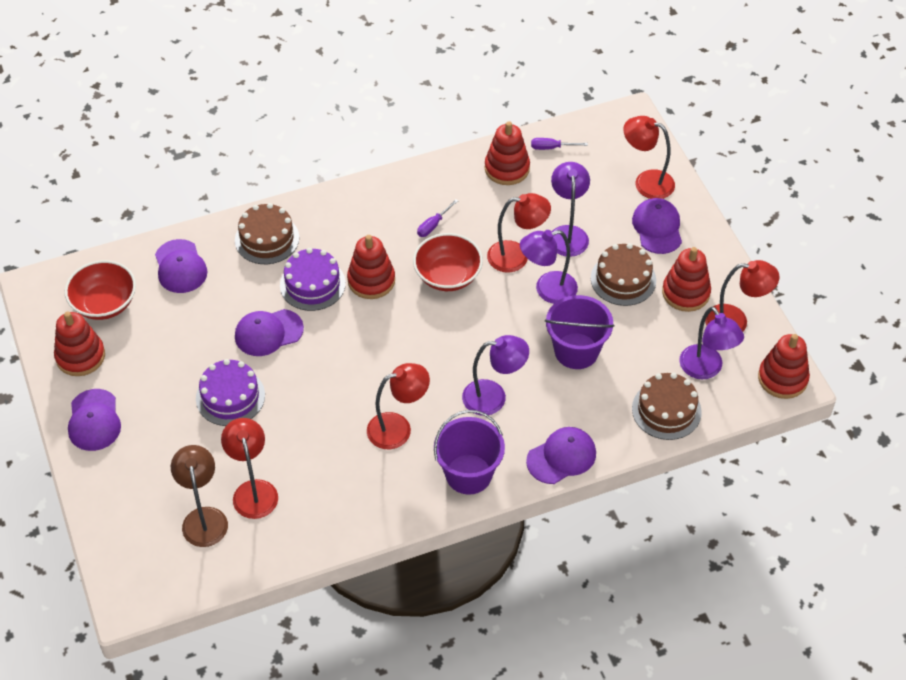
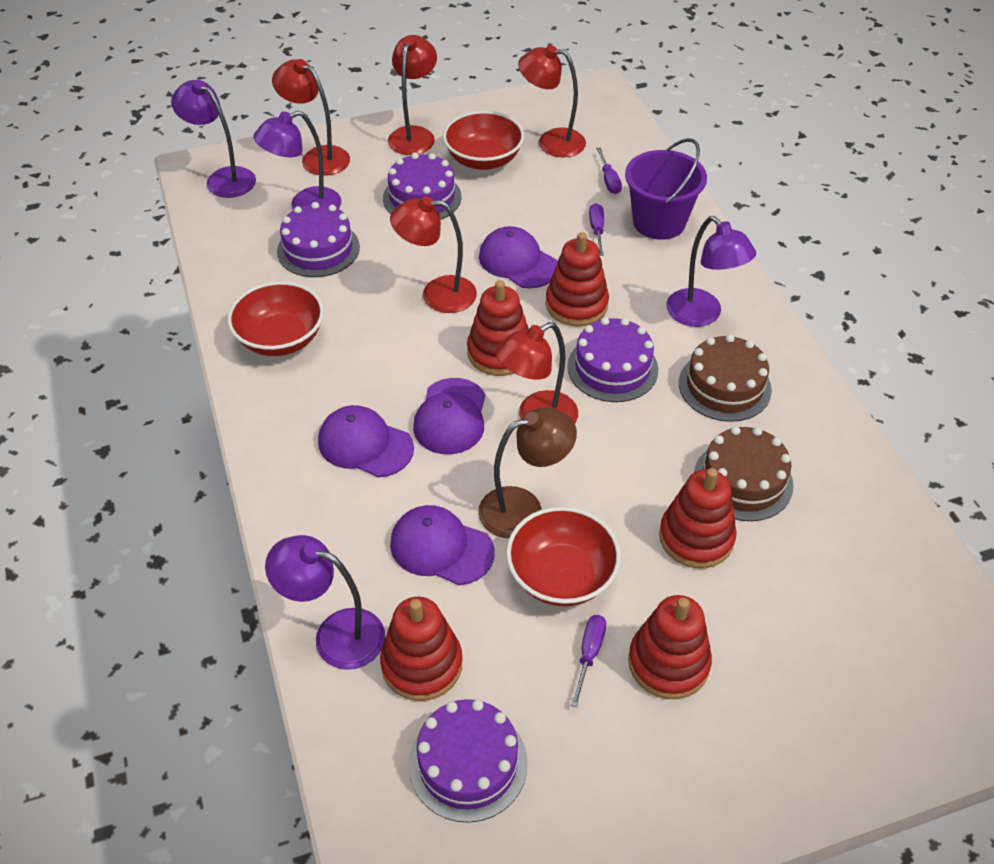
brown cake: [235,203,299,264] [591,243,656,306] [632,373,702,440] = 3 -> [679,334,772,422] [694,426,794,521] = 2
purple bucket: [434,410,505,495] [545,295,615,369] = 2 -> [625,138,707,240] = 1
purple cake: [196,359,265,426] [280,248,346,311] = 2 -> [277,202,360,277] [383,153,461,220] [409,699,528,823] [567,317,658,402] = 4
purple cap: [68,389,121,451] [155,239,207,293] [235,309,304,356] [526,427,596,484] [632,198,682,254] = 5 -> [318,405,414,477] [390,505,495,585] [413,378,486,454] [479,226,558,288] = 4
purple screwdriver: [417,199,458,237] [531,138,588,150] = 2 -> [571,615,606,707] [589,203,604,256] [596,147,622,194] = 3
red bowl: [65,260,136,320] [413,233,483,291] = 2 -> [227,281,324,356] [443,111,524,170] [506,507,621,606] = 3

